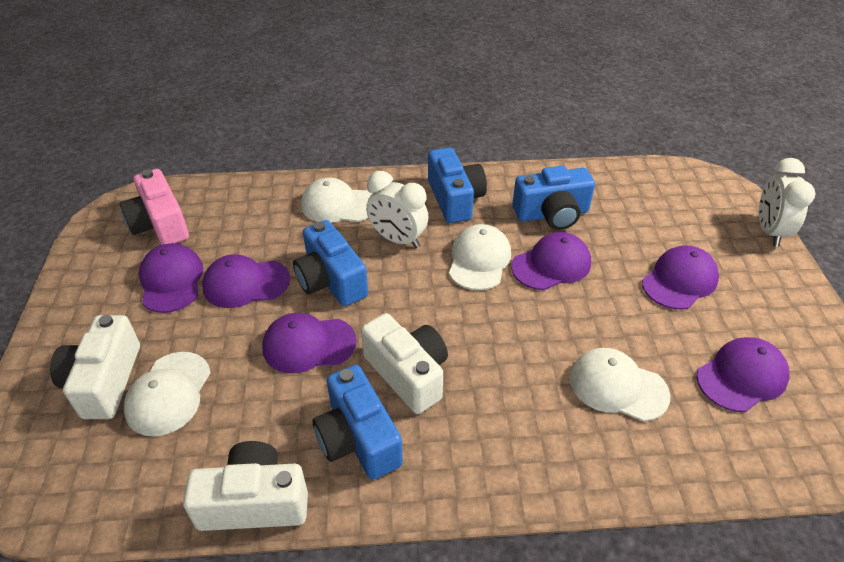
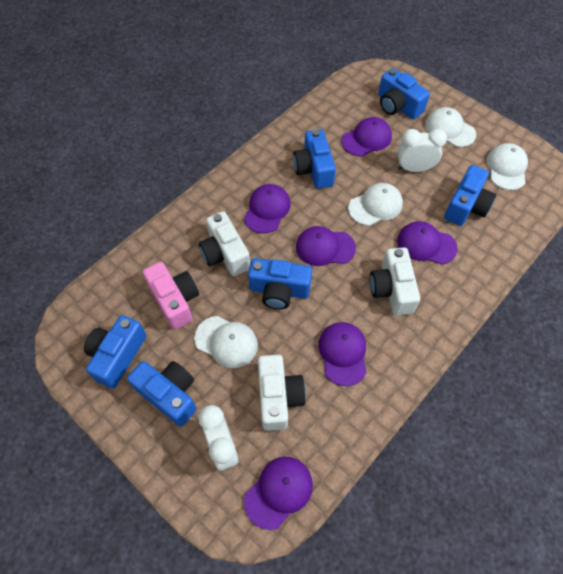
blue camera: [293,220,368,306] [312,365,403,480] [428,148,487,223] [512,166,595,230] = 4 -> [84,315,146,389] [127,361,197,427] [248,258,312,309] [293,129,336,189] [378,68,430,119] [444,165,496,226] = 6

